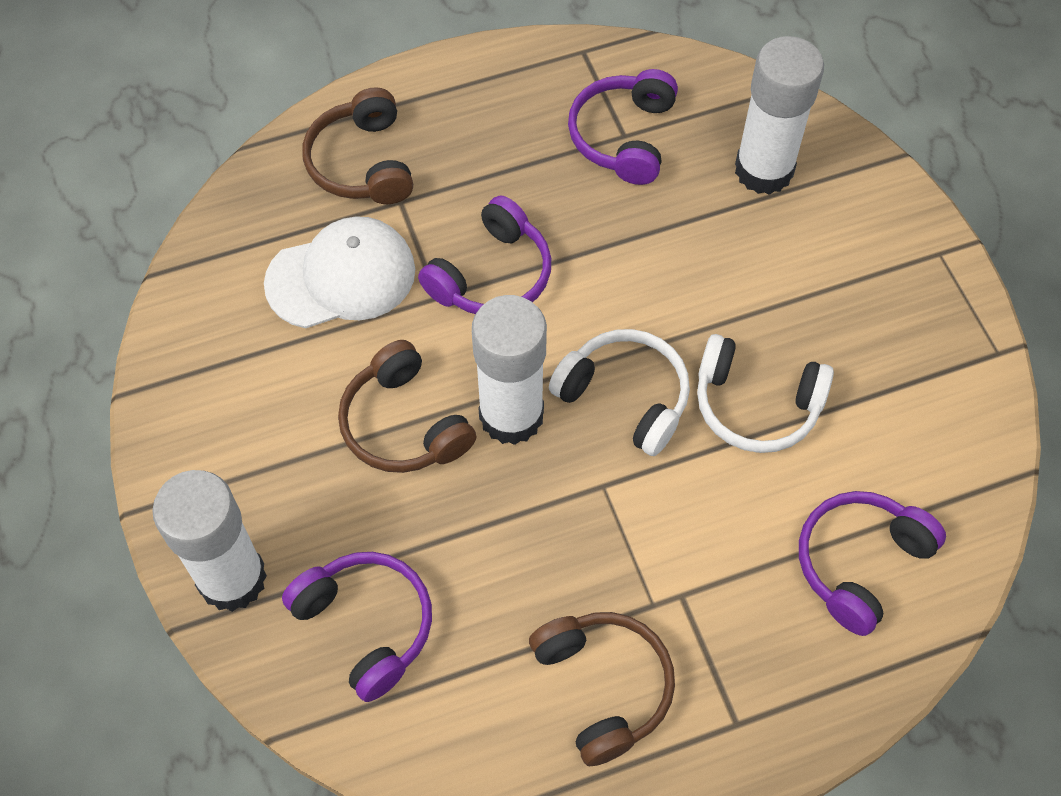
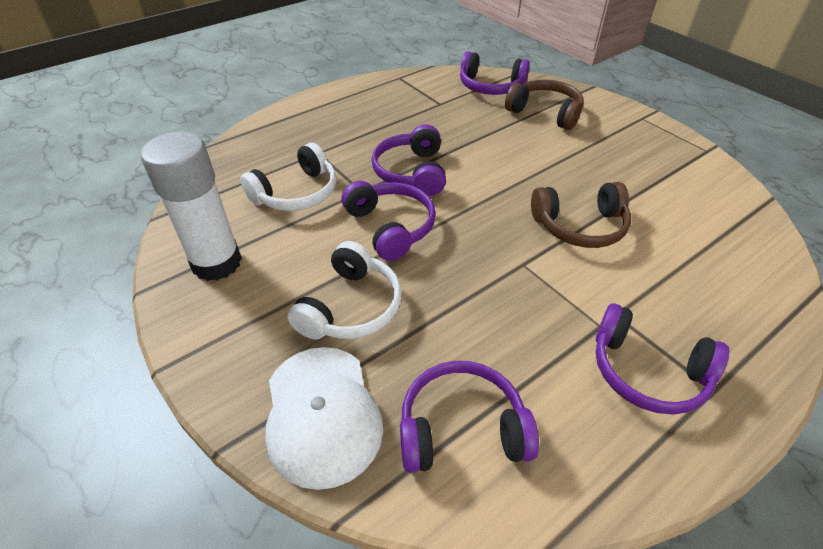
brown headphones: [303,87,413,204] [338,340,476,473] [529,612,675,766] = 3 -> [505,80,584,130] [531,182,631,248] = 2
purple headphones: [282,552,432,702] [418,195,551,314] [568,69,678,185] [799,491,946,636] = 4 -> [342,181,436,261] [372,124,446,196] [400,361,539,473] [460,51,530,95] [595,303,729,415] = 5
white glue stick: [152,470,267,612] [472,295,547,445] [735,36,824,195] = 3 -> [141,131,242,281] = 1

